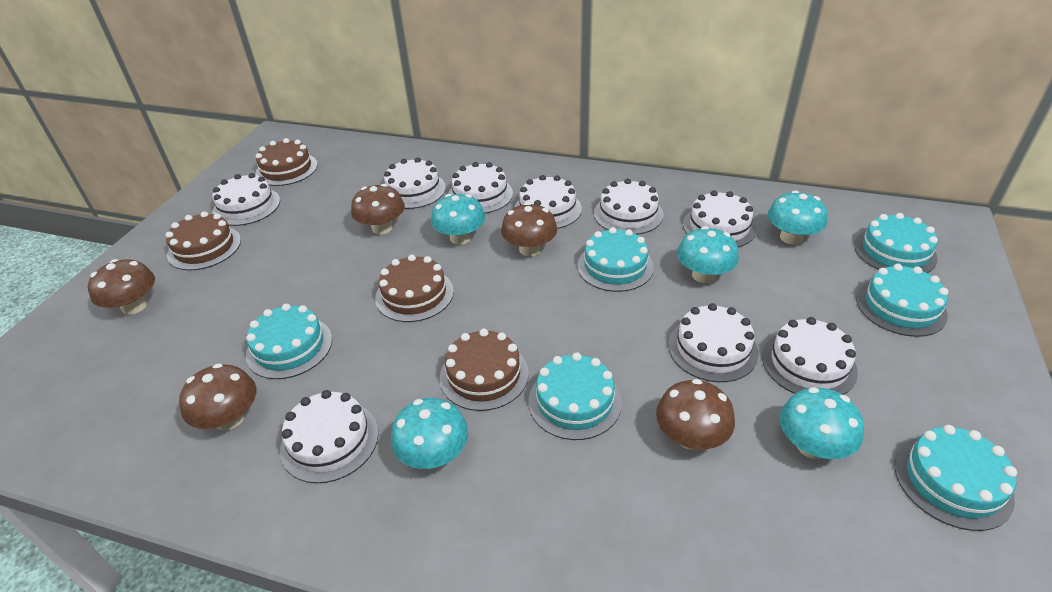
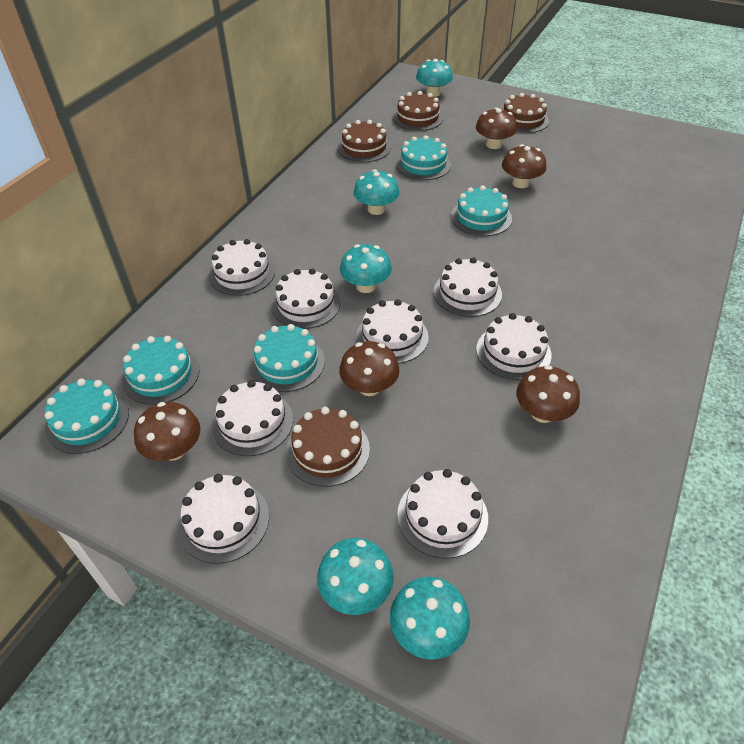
turquoise cake: [246,304,332,379] [529,352,622,440] [578,227,654,292] [854,213,938,273] [856,264,948,337] [894,425,1017,531] = 6 -> [45,379,129,454] [122,336,200,405] [250,324,325,392] [396,135,451,180] [451,185,512,236] = 5
white cake: [213,173,280,226] [280,390,379,483] [384,157,446,209] [448,162,513,214] [515,175,582,229] [594,179,663,235] [669,303,758,382] [683,190,756,247] [762,317,858,395] = 9 -> [177,474,269,564] [209,239,275,296] [212,380,293,456] [271,268,340,329] [356,299,429,364] [397,469,488,559] [434,258,502,317] [476,313,551,380] = 8

